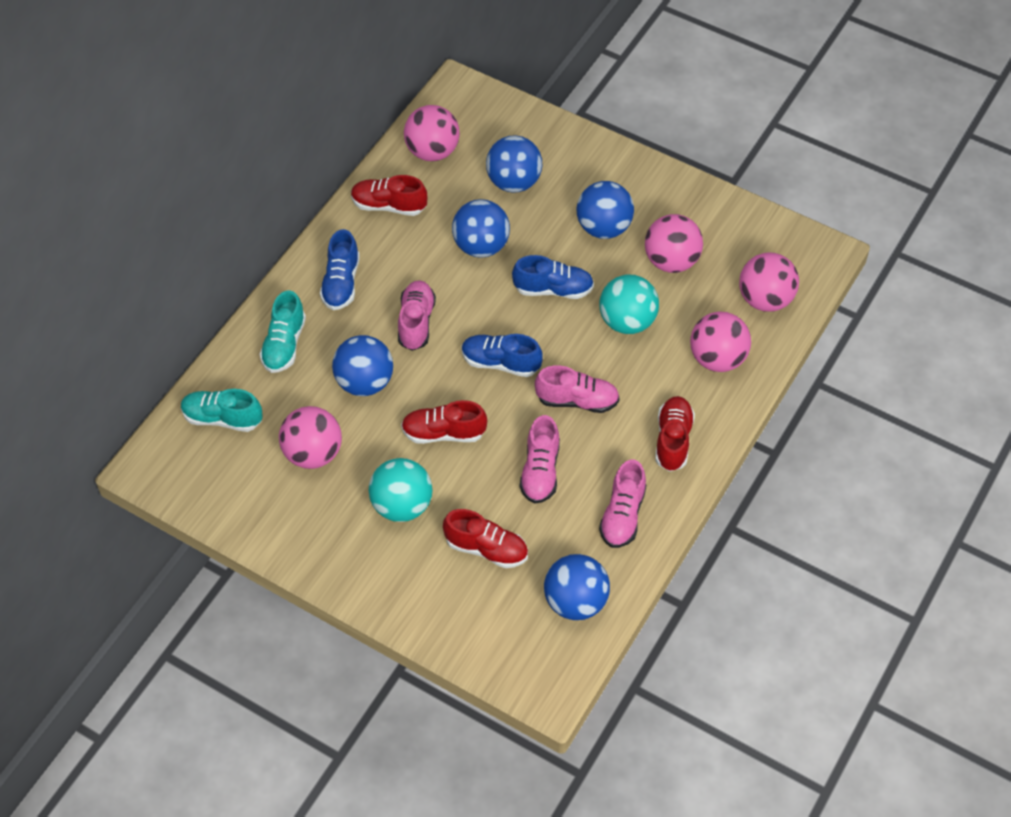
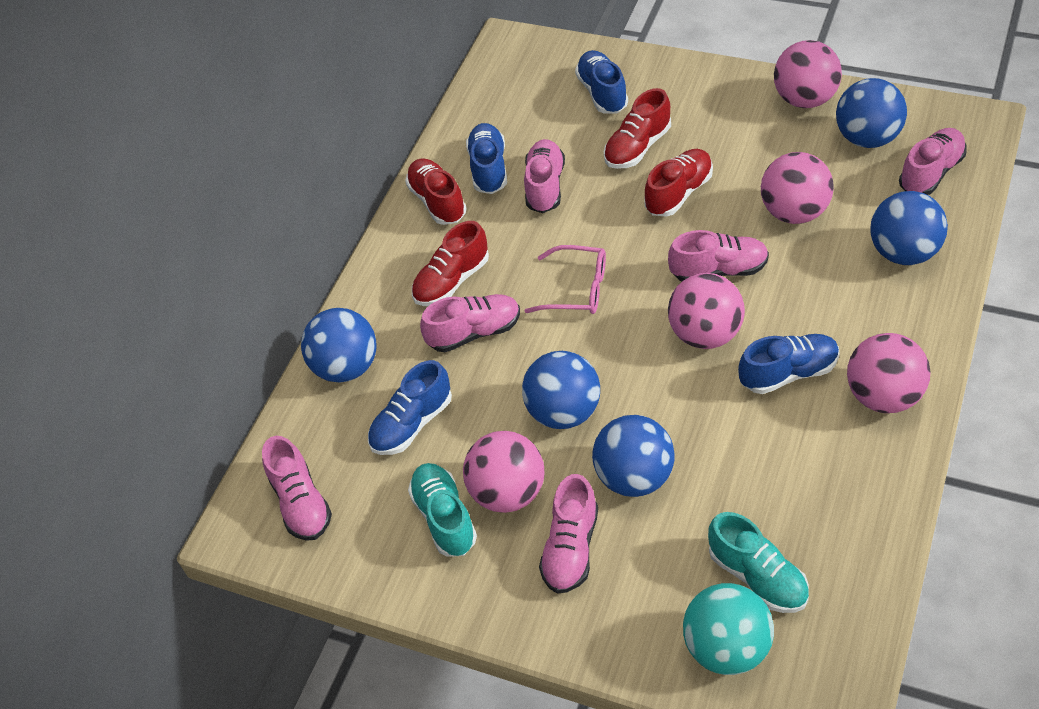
blue shoe: [320,229,360,310] [462,334,543,377] [512,255,594,299] = 3 -> [368,360,452,455] [466,123,507,194] [575,50,628,114] [738,334,839,394] = 4
pink glasses: none = 0 -> [525,245,606,314] = 1
pink shoe: [398,280,436,351] [520,415,560,504] [535,365,620,413] [599,460,646,548] = 4 -> [262,436,332,541] [420,294,520,352] [524,139,565,213] [539,474,598,594] [668,230,769,281] [899,128,967,195] = 6
turquoise ball: [369,458,433,522] [599,275,659,334] = 2 -> [683,583,774,675] = 1

